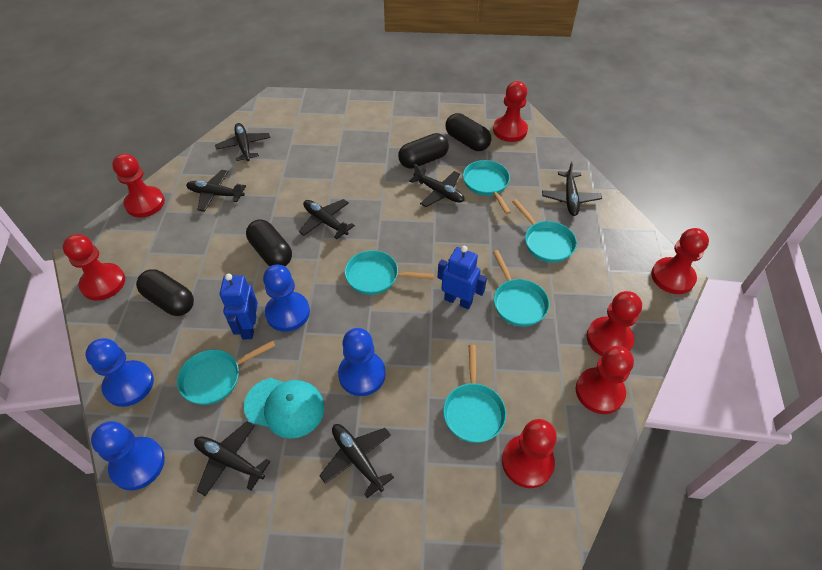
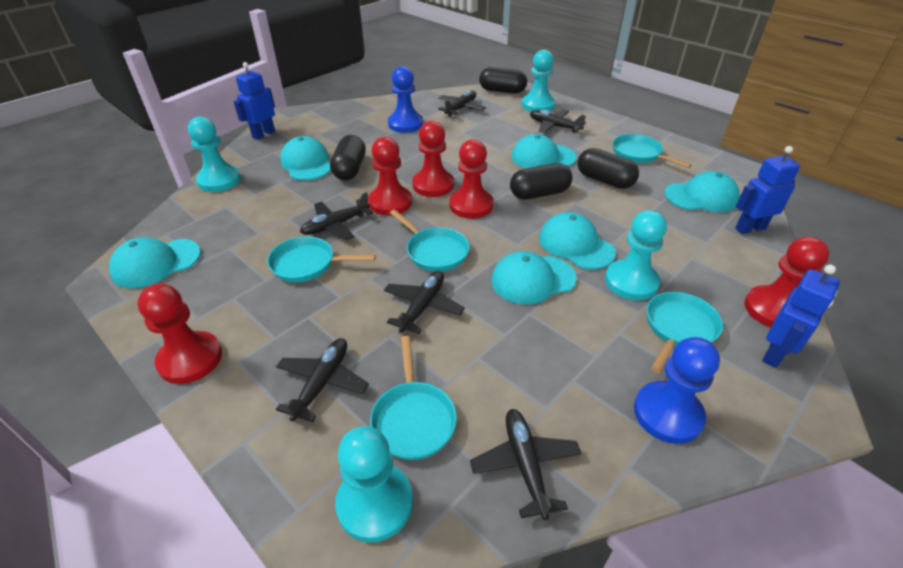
black plane: [186,170,246,212] [194,421,271,496] [215,123,270,161] [299,199,355,239] [319,424,394,498] [409,164,465,207] [542,162,602,216] = 7 -> [276,338,369,422] [300,192,373,240] [384,271,465,334] [438,91,486,117] [470,409,582,520] [530,109,586,133] = 6
blue pawn: [85,338,154,407] [91,421,165,490] [263,265,310,332] [338,328,386,396] = 4 -> [388,66,423,133] [634,337,720,444] = 2
blue robot: [220,273,258,339] [437,246,487,309] = 2 -> [234,62,275,140] [735,146,800,234] [762,264,840,368] = 3
red pawn: [63,234,125,301] [112,154,165,218] [493,81,528,142] [502,419,557,488] [575,346,634,414] [586,291,642,356] [651,228,709,294] = 7 -> [137,284,222,384] [368,137,412,216] [412,121,454,197] [450,139,494,219] [744,236,830,328] = 5
turquoise cap: [244,378,324,439] = 1 -> [109,237,201,288] [280,136,331,180] [491,251,577,305] [512,134,577,168] [539,212,616,269] [664,171,740,212] = 6
turquoise pan: [177,341,275,405] [345,250,434,295] [443,345,506,443] [463,160,511,214] [493,250,550,327] [512,199,577,263] = 6 -> [267,236,376,282] [370,336,457,460] [390,209,470,271] [613,134,692,168] [647,292,723,373] = 5
turquoise pawn: none = 0 -> [188,116,241,192] [335,426,413,543] [521,50,555,112] [605,210,667,300] = 4

